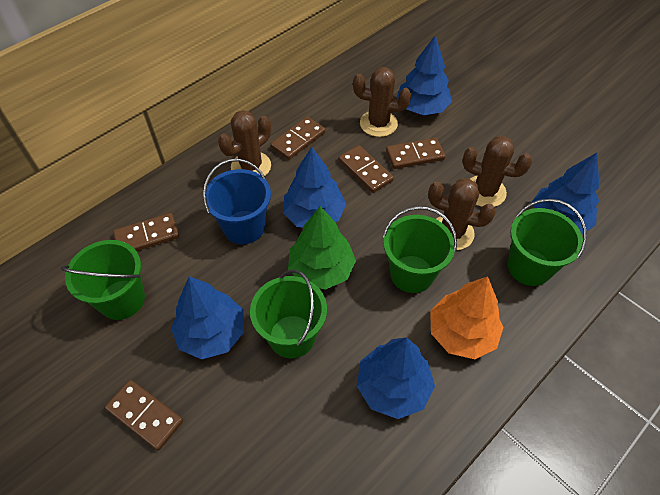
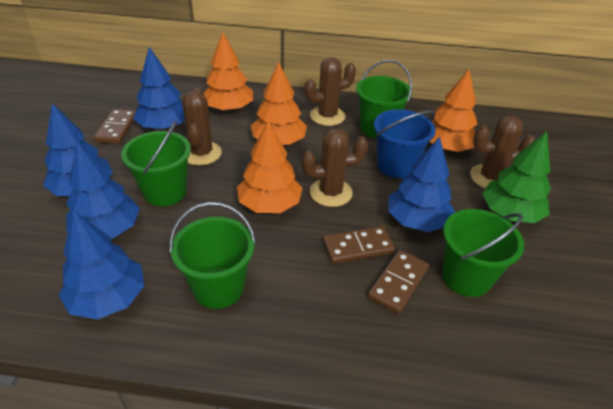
brown domino: [105,380,183,451] [113,213,179,251] [271,117,325,160] [339,145,394,193] [386,138,445,169] = 5 -> [94,109,136,144] [323,226,395,264] [368,250,429,314] = 3
orange tree: [430,276,504,359] = 1 -> [204,32,253,112] [237,120,303,213] [251,62,307,145] [429,70,477,152] = 4

